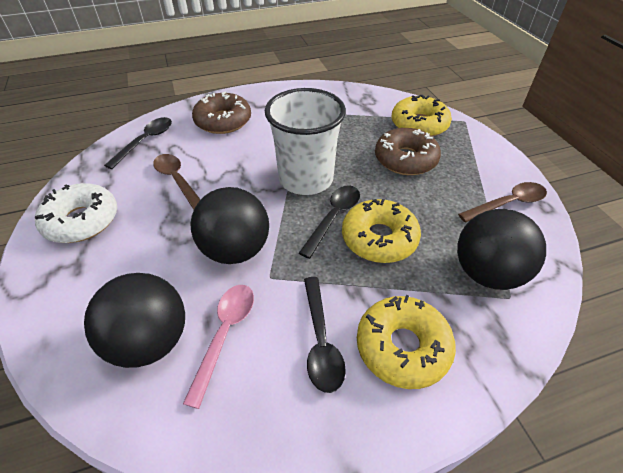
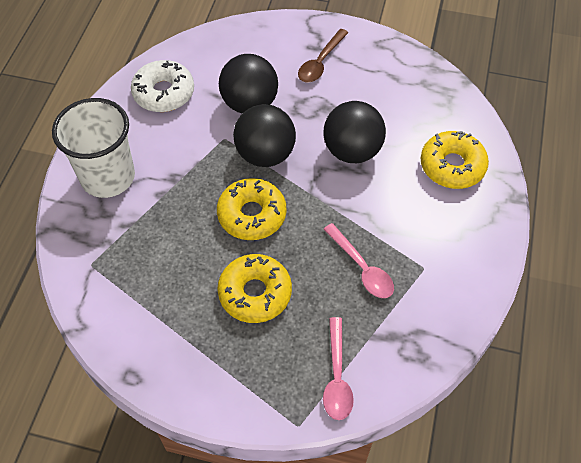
black spoon: [104,117,172,169] [299,185,360,259] [304,277,346,393] = 3 -> none = 0
brown donut: [192,91,251,134] [375,128,441,175] = 2 -> none = 0
brown spoon: [153,154,201,210] [458,182,547,222] = 2 -> [298,29,348,83] = 1
pink spoon: [183,285,254,409] = 1 -> [323,317,354,420] [324,223,394,298] = 2

